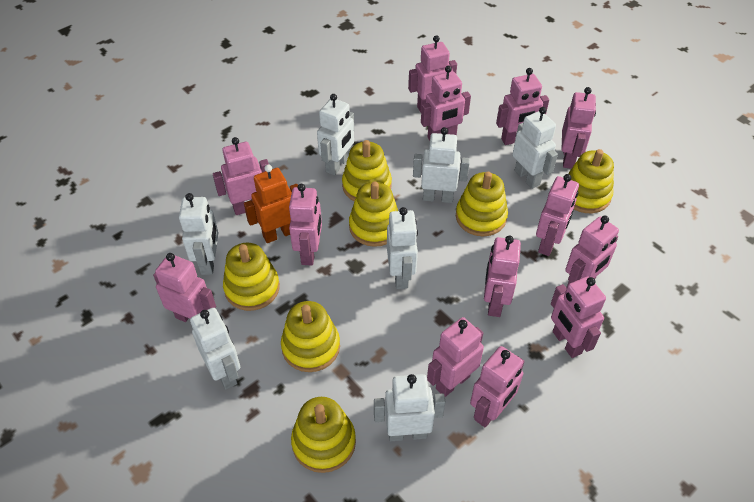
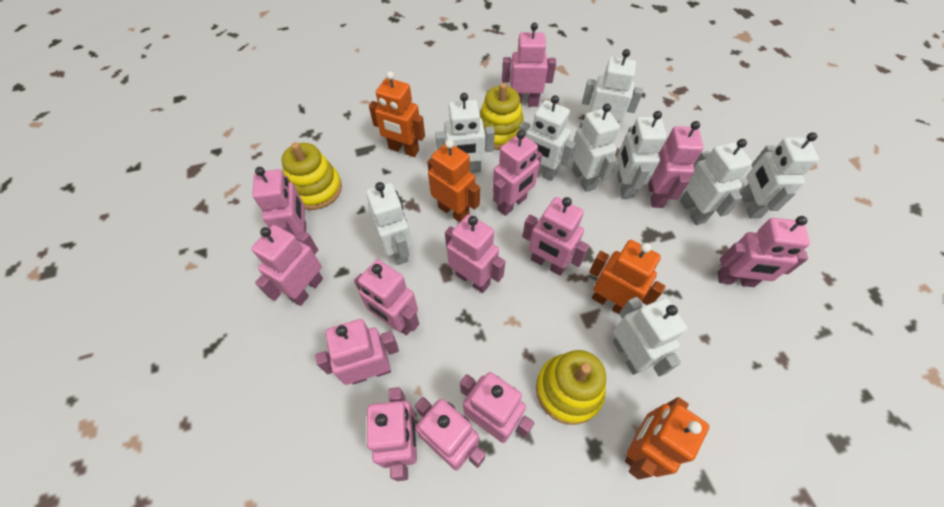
orange robot: [244,165,298,243] = 1 -> [369,71,425,157] [427,139,480,222] [589,240,666,314] [625,397,709,480] = 4
white robot: [179,193,219,275] [190,308,240,390] [317,94,354,175] [374,374,445,441] [387,207,418,289] [413,127,470,203] [512,107,558,189] = 7 -> [366,182,412,265] [435,93,495,173] [519,95,576,181] [572,104,620,192] [582,49,643,123] [613,297,687,377] [617,111,667,198] [680,139,752,225] [740,132,819,219] = 9
yellow stacking toy: [223,243,280,311] [281,301,340,372] [291,397,356,473] [342,140,392,201] [349,181,398,247] [456,172,508,236] [568,149,614,213] = 7 -> [281,142,342,210] [480,83,524,150] [536,350,606,425] = 3

